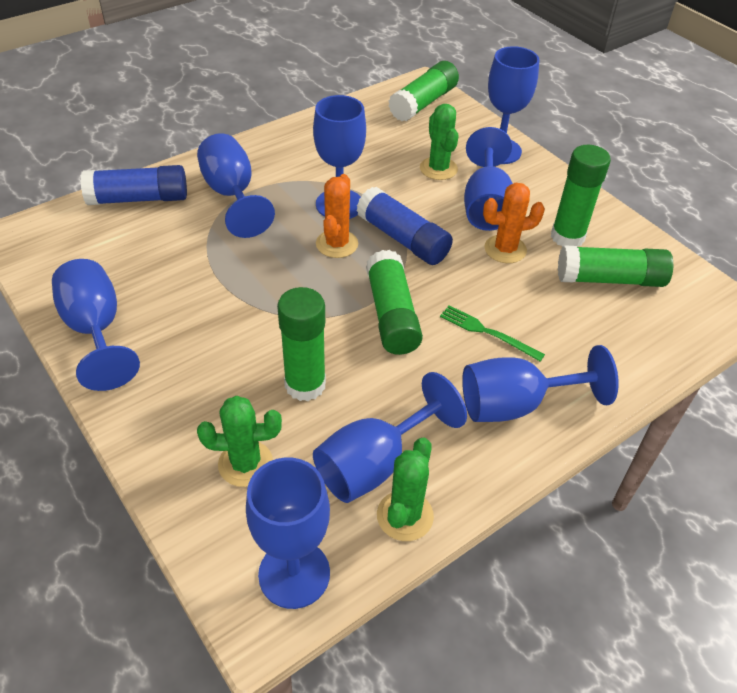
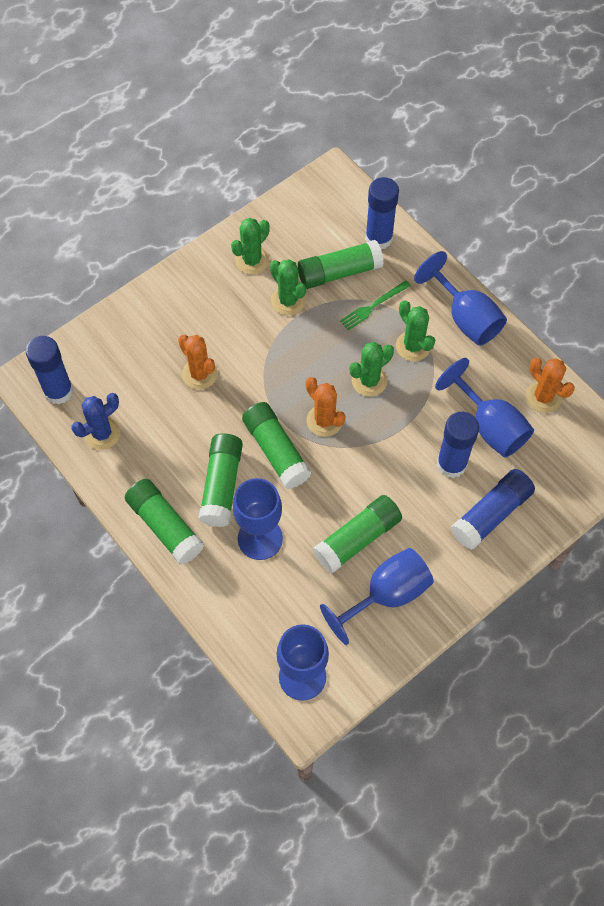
blue cactus: none = 0 -> [71,393,120,450] = 1
blue glue stick: [80,165,187,205] [356,187,453,265] = 2 -> [26,336,74,404] [365,177,399,250] [437,412,479,478] [451,469,535,550] = 4
blue goblet: [52,259,140,391] [197,133,275,238] [246,457,330,609] [313,95,366,219] [313,372,467,503] [462,345,619,422] [464,127,513,231] [488,46,539,164] = 8 -> [233,478,283,560] [277,624,329,701] [320,548,434,645] [414,251,507,346] [435,358,534,458] = 5
green cactus: [197,396,282,487] [377,437,434,541] [420,104,458,180] = 3 -> [231,218,270,274] [270,259,306,315] [350,342,394,396] [396,300,435,361] = 4
orange cactus: [316,174,358,258] [483,182,545,263] = 2 -> [178,335,218,390] [306,377,346,437] [526,358,575,413] = 3

